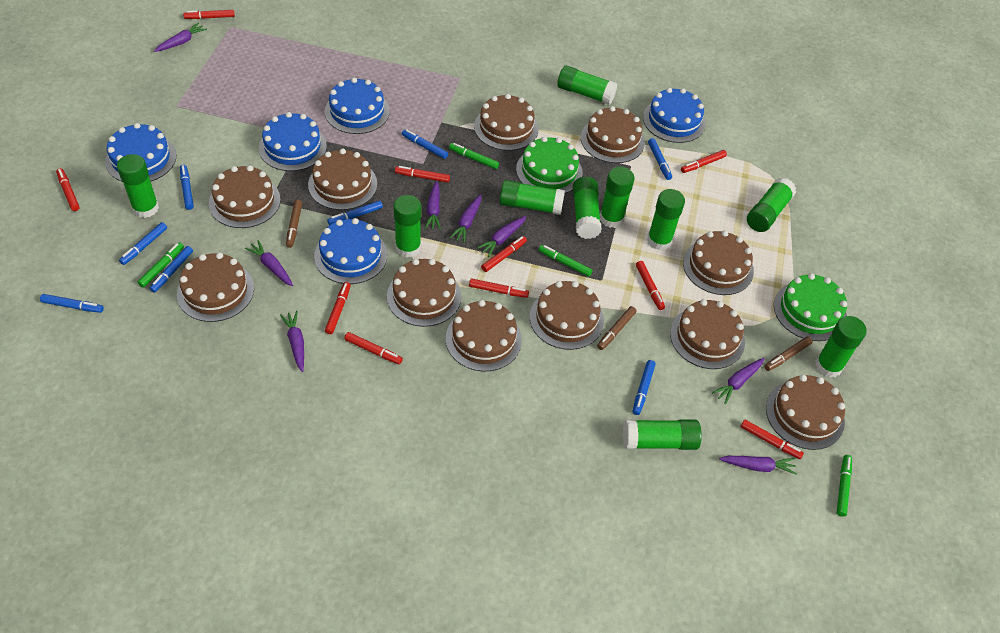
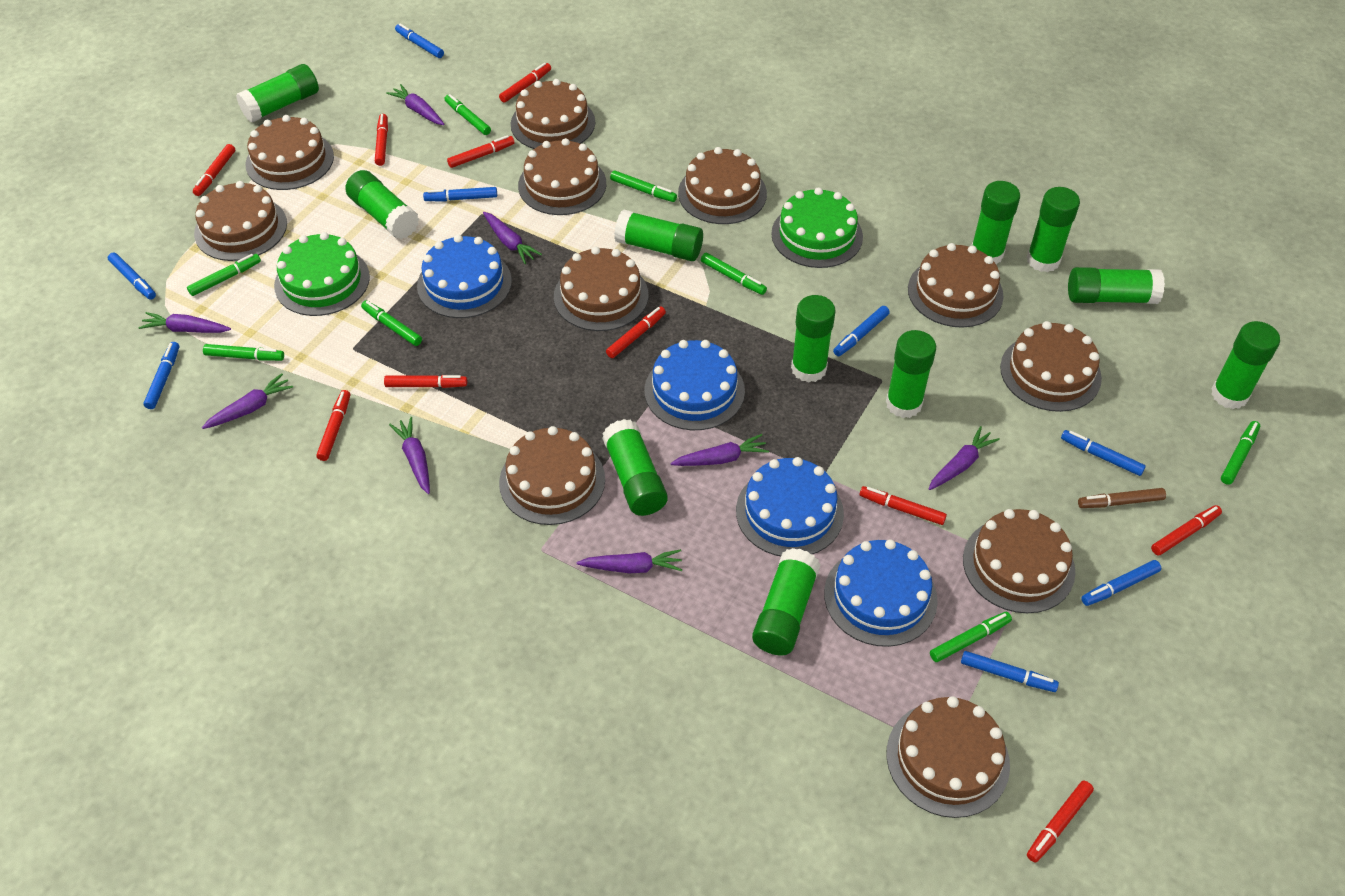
blue cake: [105,123,176,182] [259,112,327,171] [314,218,387,284] [325,77,390,134] [643,88,706,143] = 5 -> [417,235,512,318] [644,340,745,430] [736,457,844,556] [824,539,938,647] = 4
brown marker: [286,200,302,248] [597,306,636,350] [764,336,813,371] = 3 -> [1078,488,1166,508] = 1
green glue stick: [117,154,159,218] [394,195,421,258] [500,180,565,215] [557,66,617,105] [573,177,601,239] [600,167,634,228] [623,419,702,450] [647,189,685,250] [747,178,796,232] [815,316,867,378] = 10 -> [236,64,319,122] [345,170,419,239] [602,419,668,516] [614,209,703,261] [752,548,821,655] [791,295,836,383] [886,330,936,418] [971,181,1020,265] [1027,187,1080,272] [1068,267,1165,304] [1211,321,1280,409] = 11
green marker: [138,242,184,288] [449,143,499,169] [539,245,592,277] [837,455,852,517] = 4 -> [187,254,261,296] [203,344,284,361] [361,300,422,346] [445,94,491,135] [610,171,677,202] [701,253,767,295] [930,612,1012,662] [1221,421,1260,485] = 8

